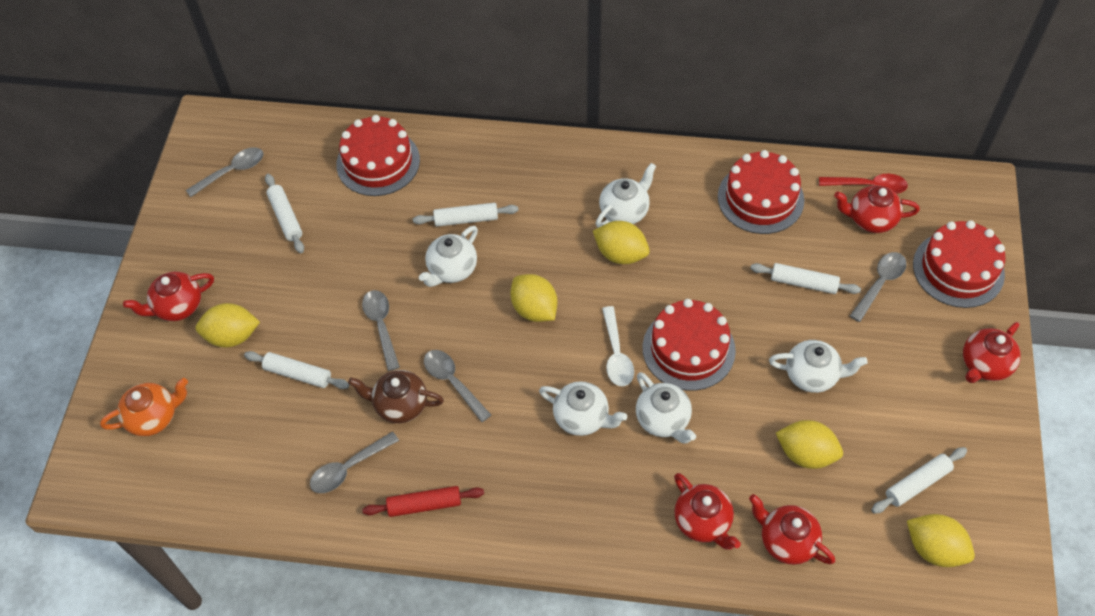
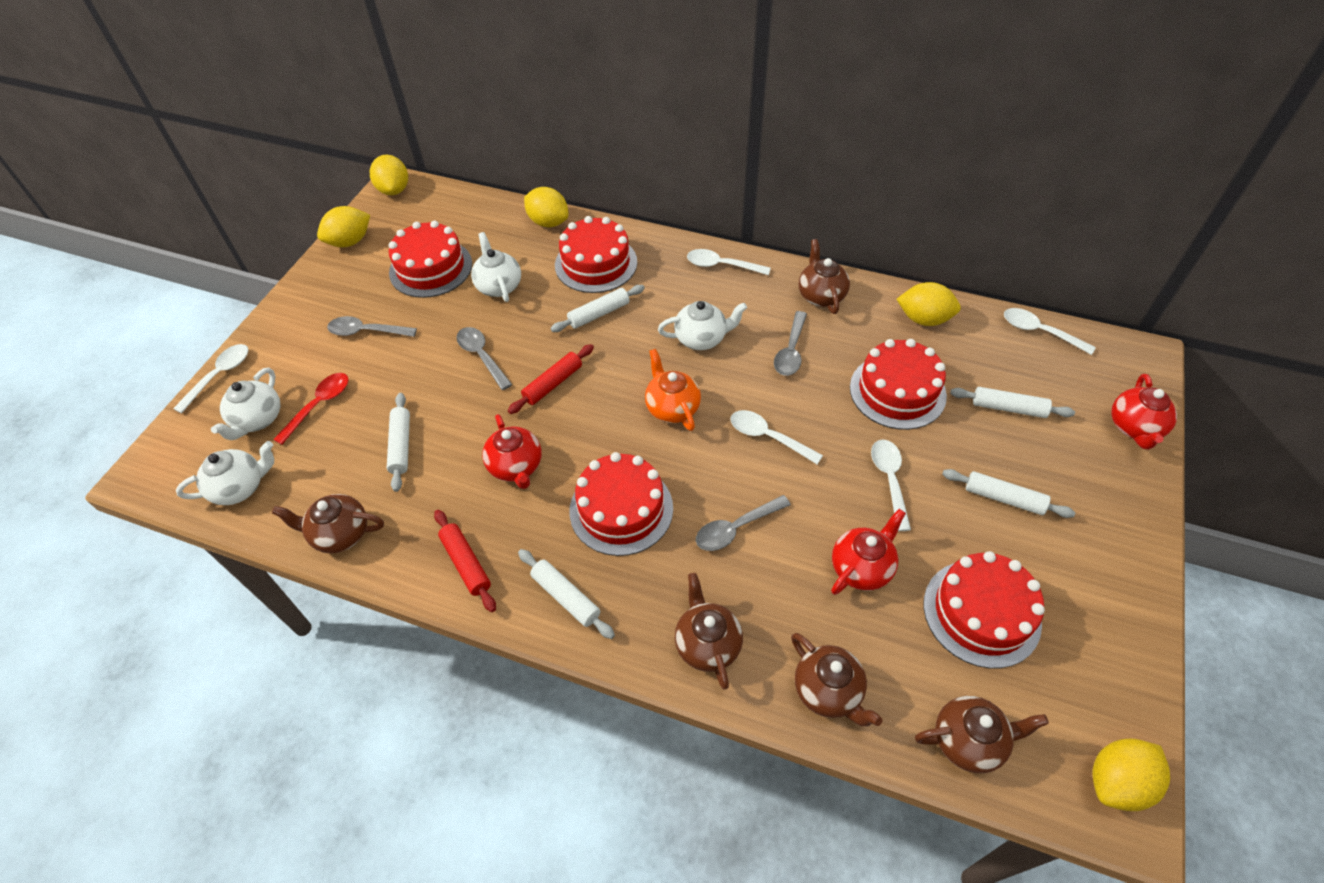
brown teapot: [348,370,444,423] = 1 -> [272,494,384,553] [675,573,743,690] [791,633,882,726] [799,239,850,314] [915,696,1049,773] = 5
grey spoon: [186,147,264,197] [310,431,399,493] [362,290,400,371] [424,350,491,422] [850,252,907,322] = 5 -> [327,316,417,337] [456,327,512,390] [696,495,791,551] [774,311,807,376] = 4
red cake: [336,115,420,196] [642,299,736,391] [718,150,804,234] [913,220,1006,308] = 4 -> [389,221,472,298] [555,216,637,293] [569,452,673,556] [850,339,947,430] [924,551,1045,668] = 5
red rolling pin: [363,486,484,517] = 1 -> [434,510,496,612] [508,344,594,414] = 2
red teapot: [123,272,214,321] [674,473,741,550] [749,494,835,565] [834,185,920,233] [963,322,1021,383] = 5 -> [482,414,542,489] [831,509,906,595] [1111,374,1177,450] = 3
white spoon: [602,306,634,386] = 1 -> [173,344,248,413] [687,249,771,275] [730,410,823,464] [871,440,911,531] [1004,308,1096,355] = 5
white teapot: [419,226,478,287] [539,381,627,436] [596,163,656,228] [636,372,696,444] [769,340,868,393] = 5 -> [176,441,274,505] [211,368,281,440] [471,232,521,302] [658,301,747,350] = 4

